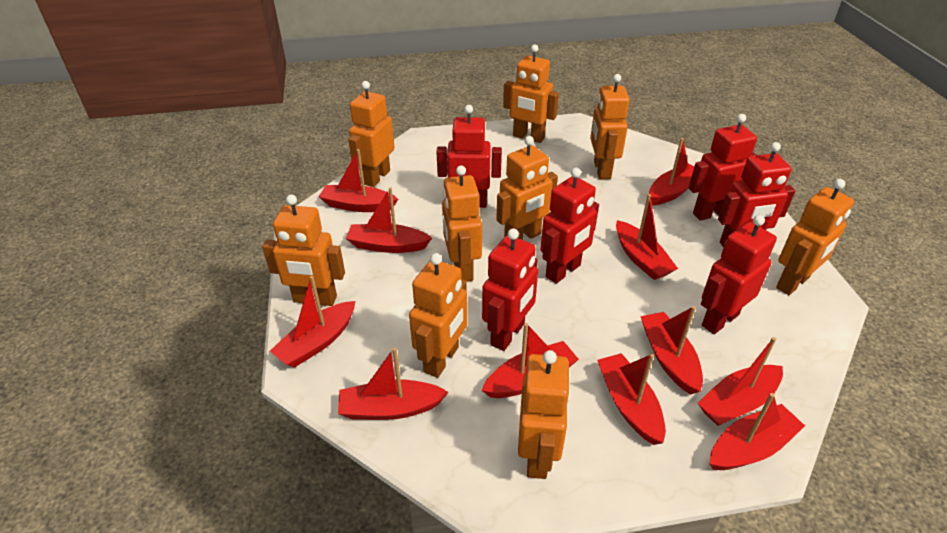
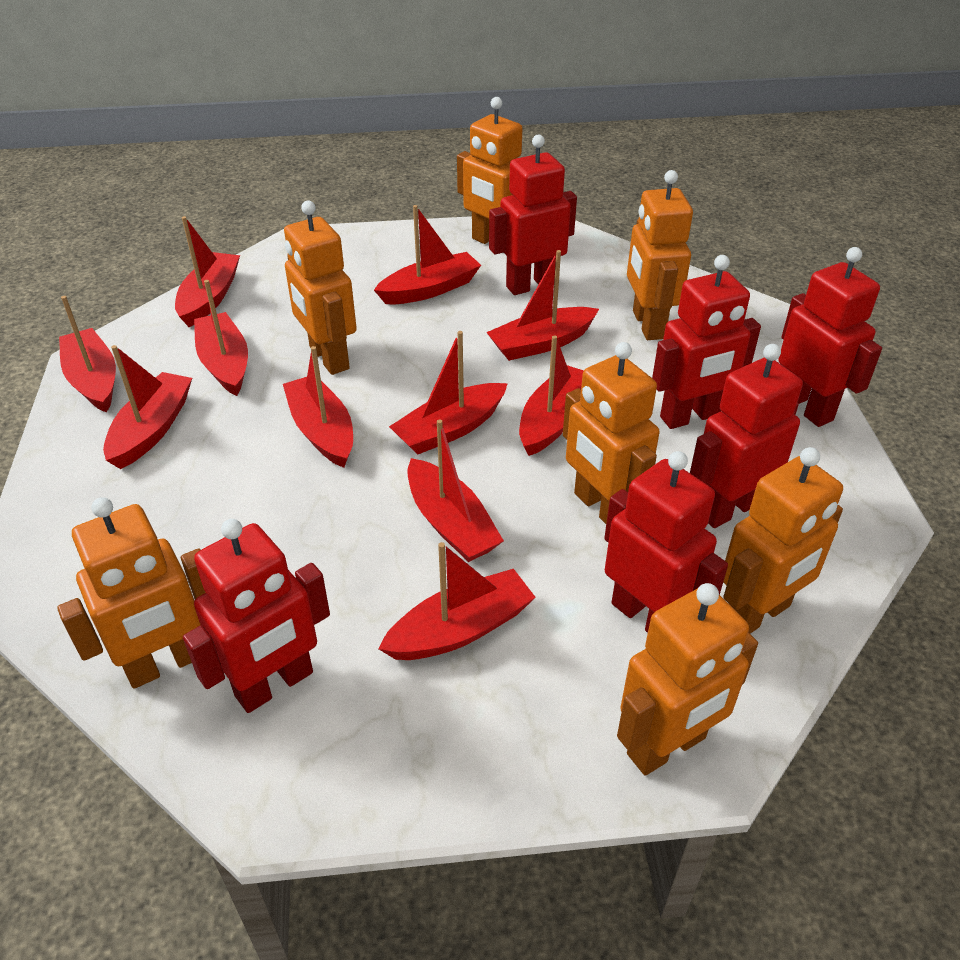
orange robot: [262,194,345,306] [348,81,395,187] [409,253,467,378] [442,166,482,282] [496,136,558,240] [503,44,559,143] [518,350,571,479] [590,74,630,179] [776,179,854,295] = 9 -> [57,497,206,689] [284,201,357,375] [457,97,522,244] [563,342,660,524] [617,583,758,776] [627,170,693,340] [723,447,843,633] = 7

